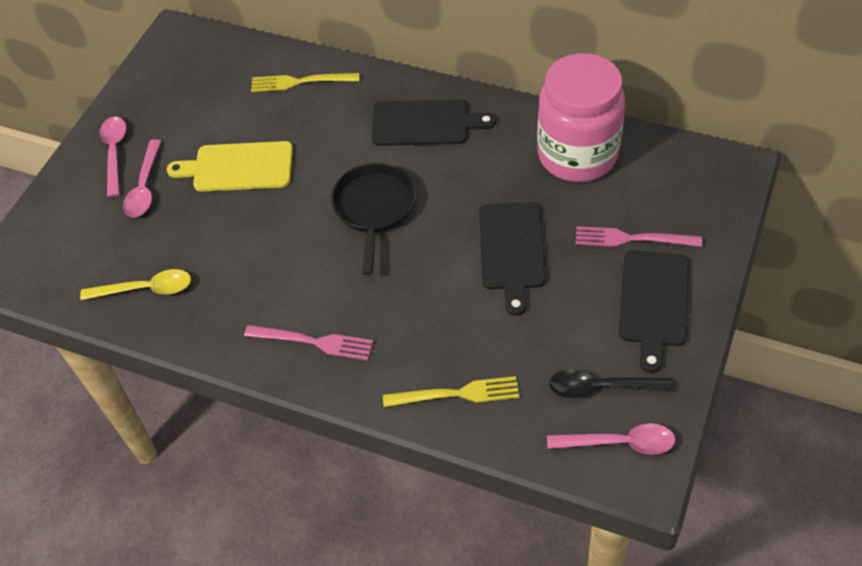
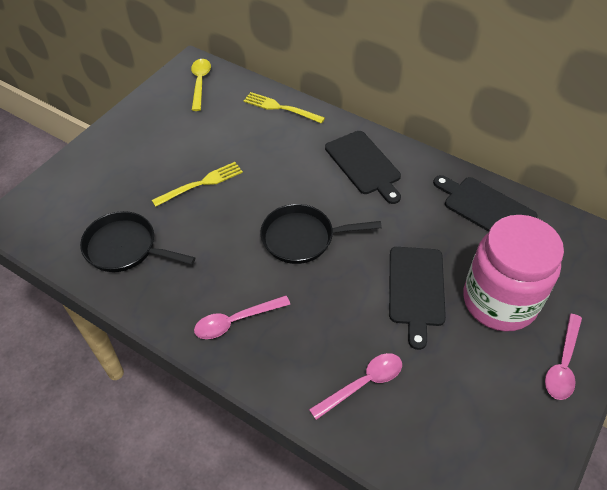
black pan: [331,163,416,275] = 1 -> [80,211,195,272] [260,204,382,264] = 2
black spoon: [549,369,673,398] = 1 -> none = 0
pink fork: [244,325,373,360] [576,226,702,247] = 2 -> none = 0
yellow cutting board: [167,141,293,192] = 1 -> none = 0

